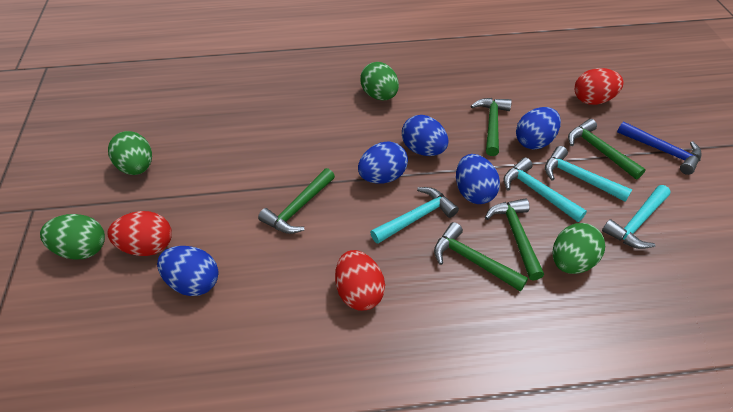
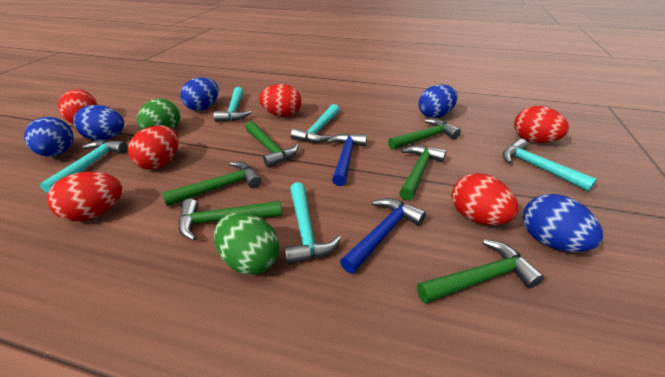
blue hammer: [617,121,702,175] = 1 -> [327,133,367,186] [340,198,426,274] = 2
green egg: [40,214,105,260] [108,131,152,175] [360,62,399,100] [553,223,605,274] = 4 -> [137,98,180,130] [214,213,279,275] = 2
green hammer: [258,168,335,234] [434,222,528,292] [471,98,512,156] [485,198,544,280] [568,119,646,179] = 5 -> [162,162,262,206] [178,199,282,241] [245,121,299,168] [388,119,461,150] [399,145,446,201] [417,240,544,304] = 6
red egg: [108,211,172,256] [335,250,385,311] [575,68,624,105] = 3 -> [47,172,122,221] [58,89,98,124] [128,126,179,170] [259,84,302,117] [452,173,518,225] [514,106,569,143] = 6
turquoise hammer: [370,187,459,244] [504,157,587,222] [545,146,632,202] [602,185,671,249] = 4 -> [40,140,128,193] [214,87,251,122] [285,182,341,265] [291,104,340,143] [502,139,597,191] = 5

